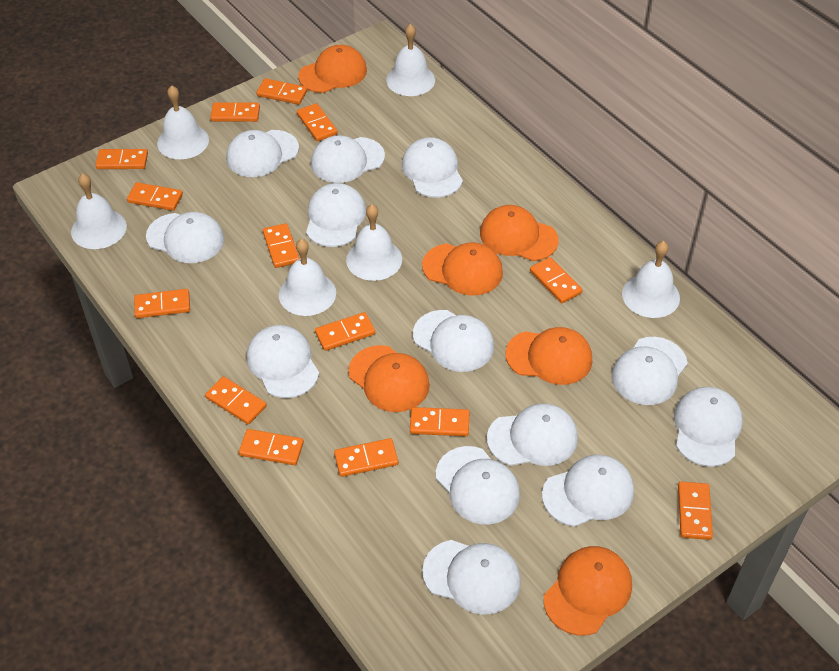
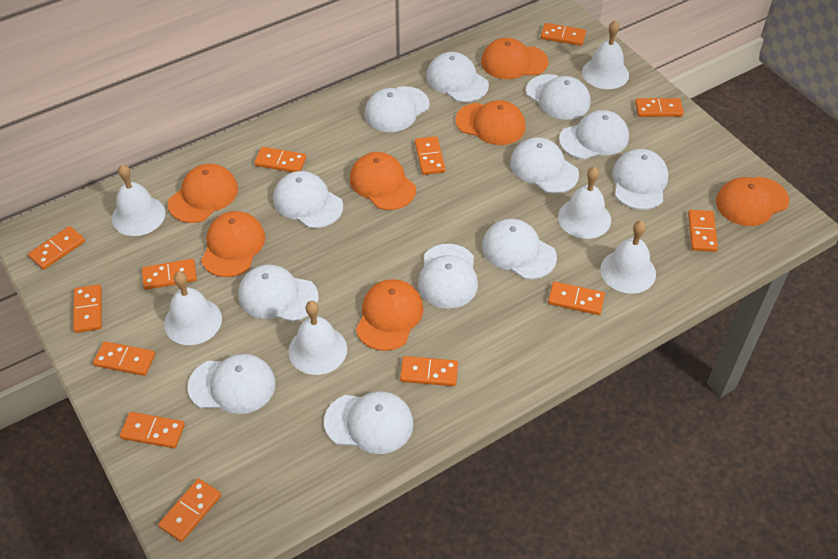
orange cap: [298,45,367,93] [348,345,430,412] [422,242,503,295] [480,205,559,261] [505,327,592,385] [544,546,632,636] = 6 -> [168,164,238,223] [201,211,265,277] [350,152,416,210] [356,279,424,351] [455,100,526,145] [481,38,548,79] [716,177,789,226] = 7
orange domino: [95,149,148,169] [127,182,183,211] [134,289,190,318] [205,376,267,424] [210,102,260,122] [239,429,304,465] [256,78,307,105] [263,223,300,268] [297,103,338,141] [315,312,375,351] [334,438,398,477] [410,407,469,436] [530,257,582,303] [678,482,713,540] = 14 -> [28,226,85,270] [73,285,102,333] [93,341,155,376] [120,412,185,448] [142,259,197,290] [158,478,221,542] [254,147,306,172] [400,356,458,386] [415,136,445,175] [541,23,586,46] [548,282,605,315] [635,98,684,117] [688,210,718,252] = 13
white cap: [146,212,224,263] [226,130,299,177] [247,325,319,398] [306,183,366,247] [311,135,385,183] [402,137,463,198] [413,310,494,372] [422,540,521,615] [436,446,520,524] [487,403,578,466] [542,455,634,527] [612,337,688,405] [674,387,743,467] = 13 -> [188,354,276,414] [238,265,319,322] [273,171,343,228] [324,391,413,454] [364,86,430,132] [418,244,478,309] [426,52,489,102] [482,219,557,279] [510,137,579,194] [526,74,590,120] [559,110,629,159] [612,149,668,210] = 12

